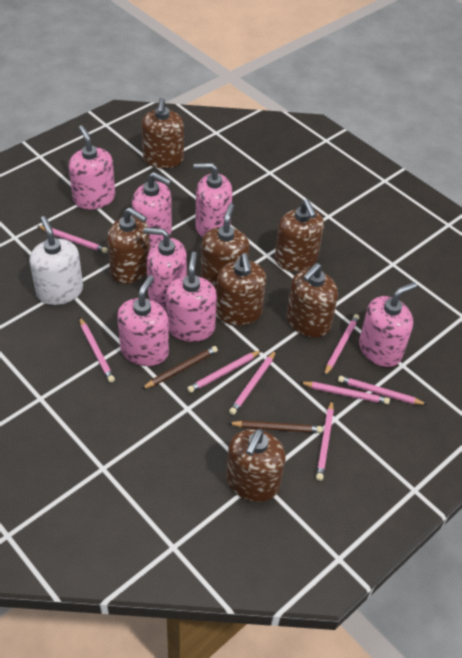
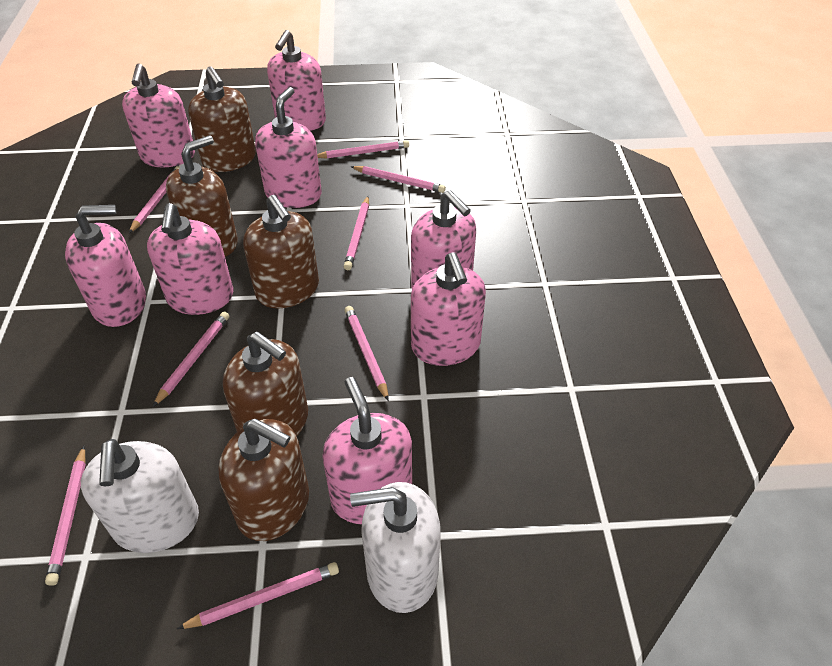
brown pencil: [142,346,218,389] [228,420,323,433] = 2 -> none = 0
brown soap dispenser: [107,208,150,284] [142,98,184,168] [201,203,250,289] [216,253,266,326] [226,429,286,502] [275,199,324,271] [287,263,338,338] = 7 -> [166,135,238,257] [188,66,256,172] [218,419,309,541] [223,332,308,437] [243,195,319,308] = 5
pink soap dispenser: [69,125,115,210] [117,275,169,366] [132,172,172,248] [143,227,187,308] [166,252,217,342] [193,163,232,237] [359,282,417,367] = 7 -> [65,205,146,327] [122,63,195,167] [147,203,233,315] [255,87,322,208] [267,30,326,131] [322,377,412,524] [411,190,476,288] [411,252,486,366] = 8
white soap dispenser: [29,216,83,305] = 1 -> [81,439,199,553] [350,482,441,613] = 2

